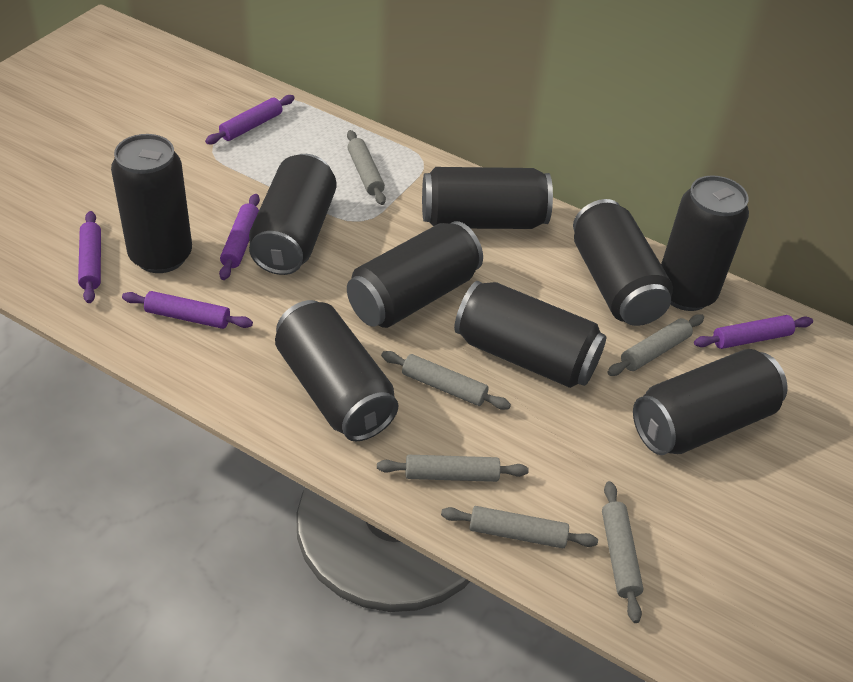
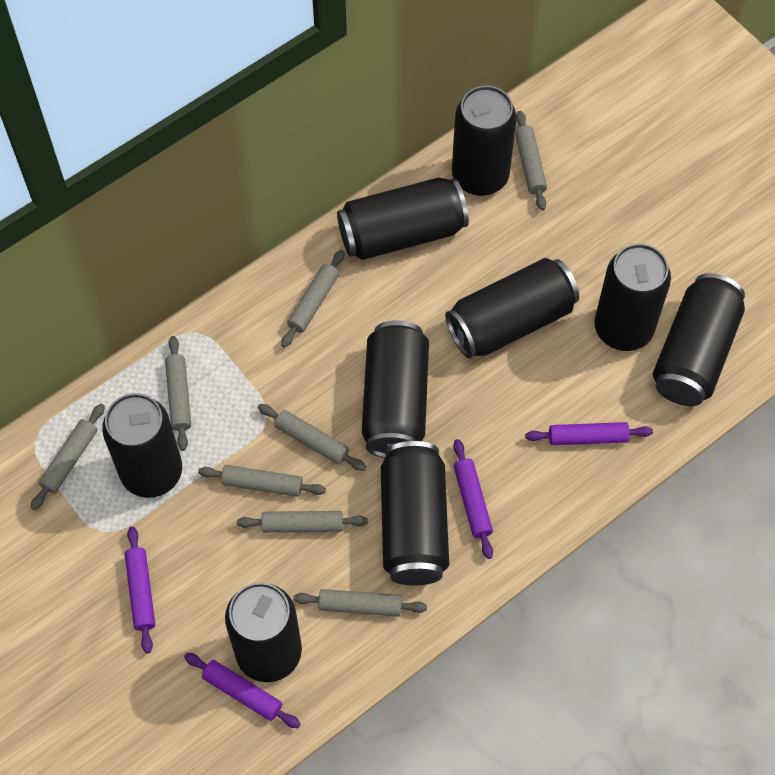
grey rolling pin: [347,130,386,205] [377,455,529,482] [381,351,511,410] [441,506,598,548] [602,481,643,623] [608,314,704,376] = 6 -> [31,403,105,510] [165,336,191,451] [198,465,326,497] [237,511,368,533] [258,404,366,471] [281,250,345,348] [293,589,427,617] [515,111,547,210] = 8
purple rolling pin: [78,211,101,303] [122,291,253,329] [205,95,295,144] [219,194,260,280] [694,315,813,349] = 5 -> [125,526,155,653] [184,653,301,728] [453,439,493,559] [525,422,653,445] = 4

